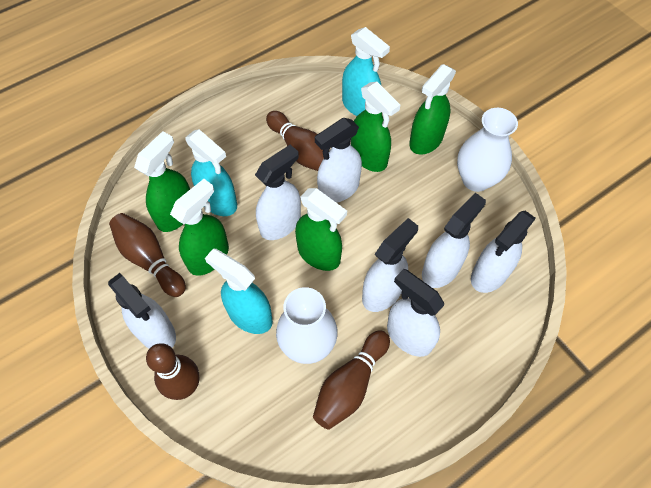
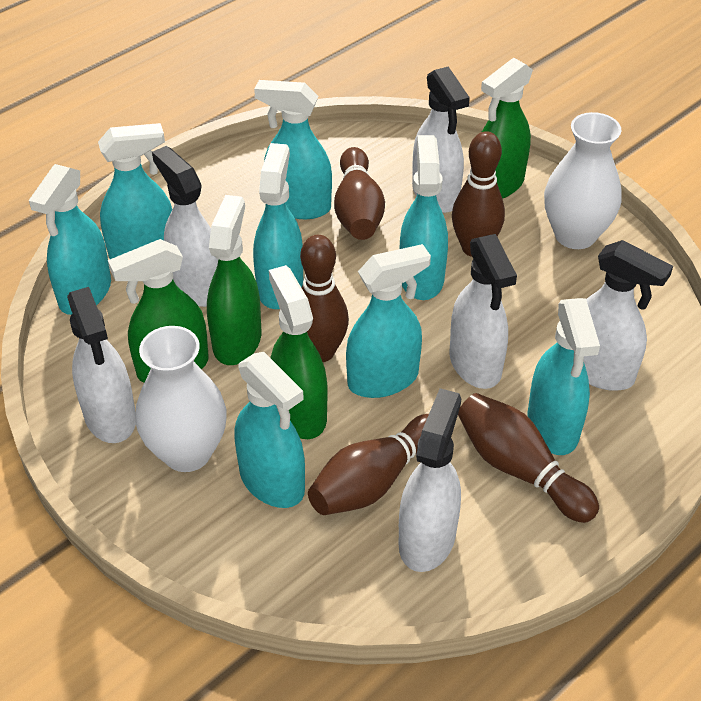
brown bowling pin: [109,213,186,297] [146,343,199,400] [266,111,324,171] [313,330,390,430] = 4 -> [300,235,349,362] [308,414,429,515] [334,147,385,240] [452,131,505,257] [458,393,599,523] = 5
green spray bottle: [134,131,190,232] [170,179,229,276] [295,188,347,271] [351,81,400,172] [409,64,456,155] = 5 -> [108,239,209,383] [207,195,261,365] [269,265,328,439] [481,58,533,199] = 4
turquoise spray bottle: [185,129,237,216] [205,249,273,334] [342,27,390,116] = 3 -> [29,164,111,315] [98,123,172,259] [234,352,305,508] [253,143,303,309] [254,80,332,219] [346,244,431,398] [400,135,448,300] [527,298,600,455] = 8
white spray bottle: [108,273,176,349] [255,144,301,240] [315,118,362,203] [362,218,418,312] [387,269,444,357] [422,193,486,288] [471,211,536,293] = 7 -> [67,287,136,443] [152,146,218,307] [399,388,461,572] [412,66,470,213] [450,234,517,389] [584,240,673,390] = 6

